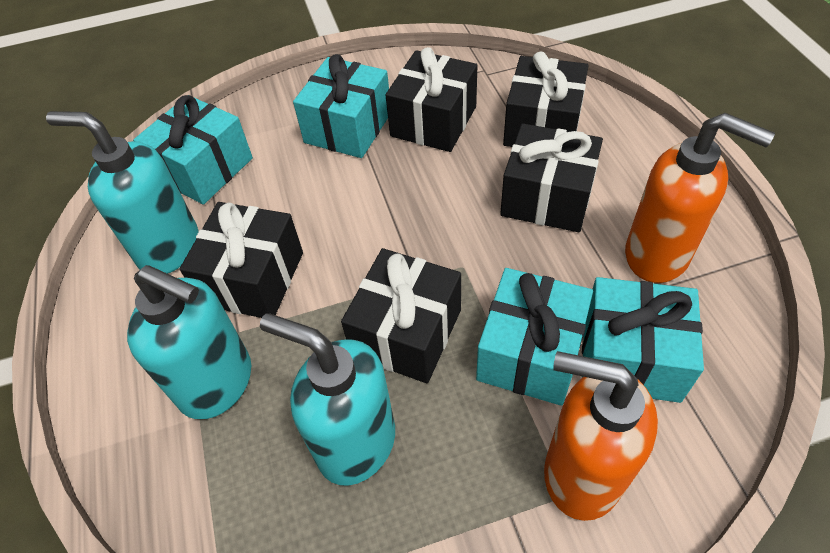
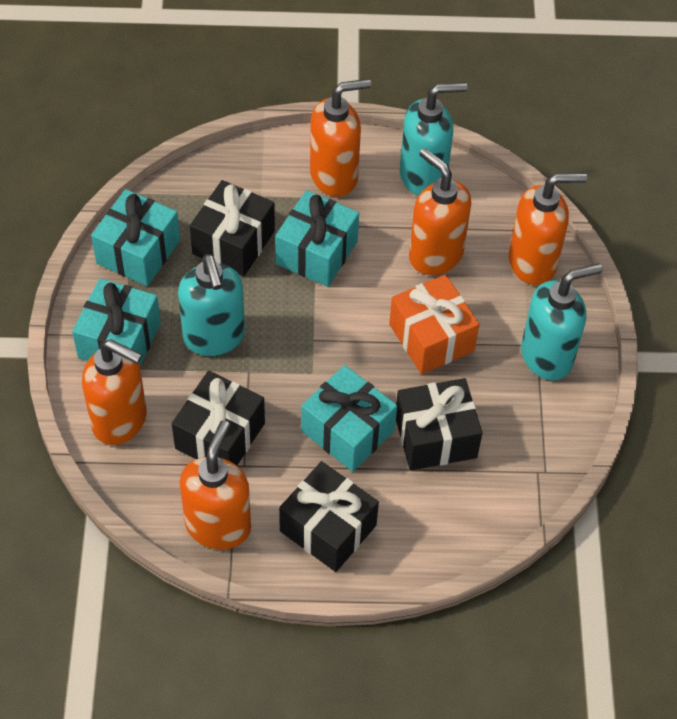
black gift: [180,202,303,318] [341,248,461,383] [386,47,478,152] [500,123,603,232] [503,52,589,147] = 5 -> [172,371,265,465] [190,180,275,276] [279,461,379,572] [396,378,482,470] = 4
orange gift: none = 0 -> [389,274,480,374] = 1
orange soap dispenser: [544,351,658,521] [625,113,775,283] = 2 -> [82,339,147,445] [180,420,251,550] [310,79,371,197] [409,148,471,275] [509,173,587,285] = 5

